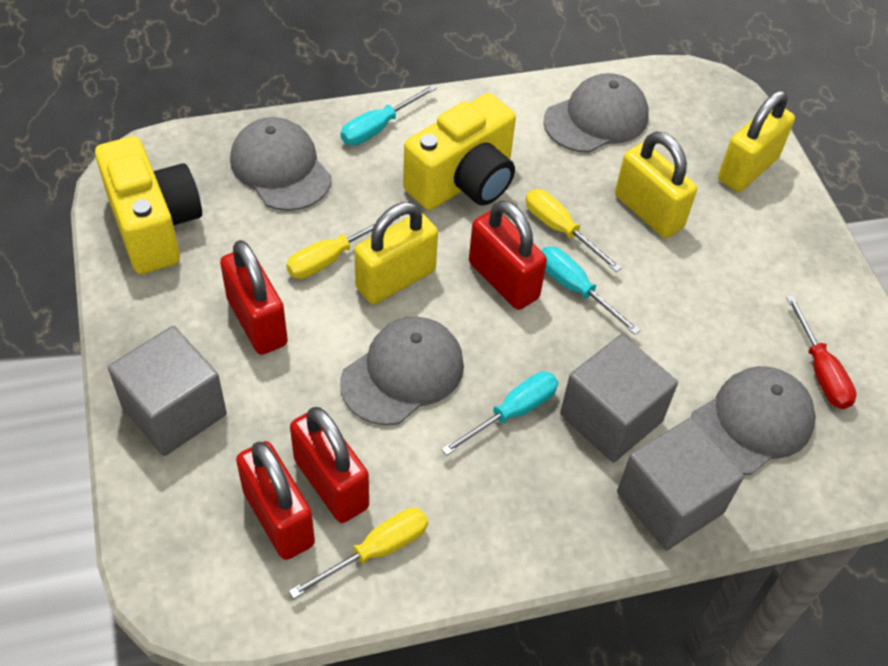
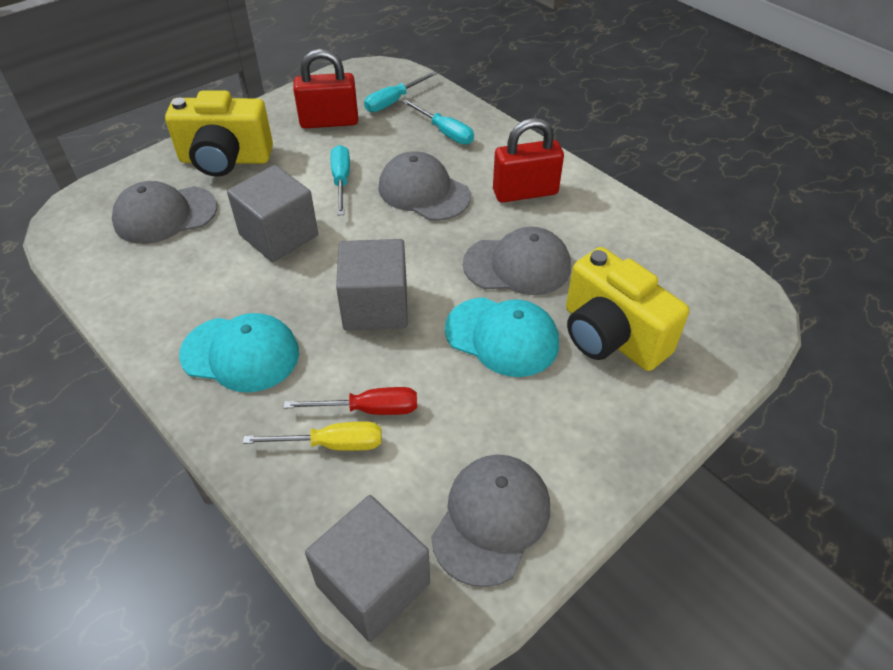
red padlock: [220,240,288,355] [236,441,315,560] [290,407,369,523] [469,200,547,310] = 4 -> [293,49,358,128] [493,118,564,202] = 2
turquoise cap: none = 0 -> [179,313,299,392] [445,297,559,377] = 2
yellow padlock: [354,202,438,304] [615,131,697,238] [718,90,795,192] = 3 -> none = 0
yellow screwdriver: [286,217,400,279] [289,508,428,599] [525,189,622,272] = 3 -> [243,422,382,451] = 1

